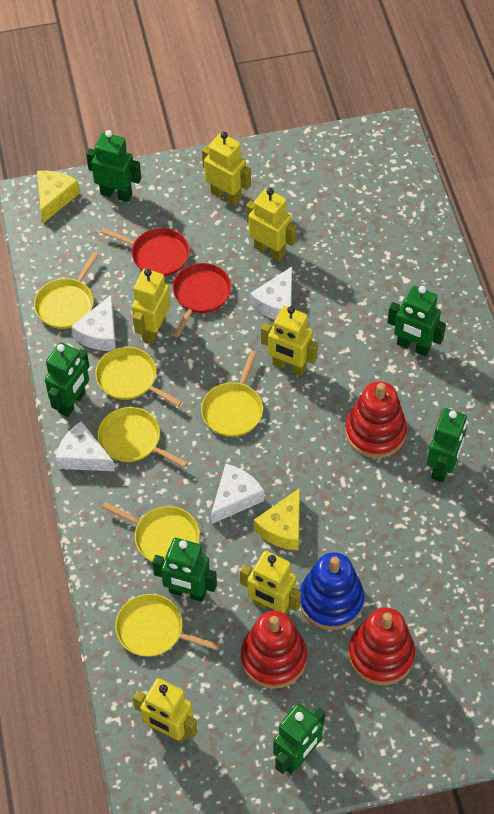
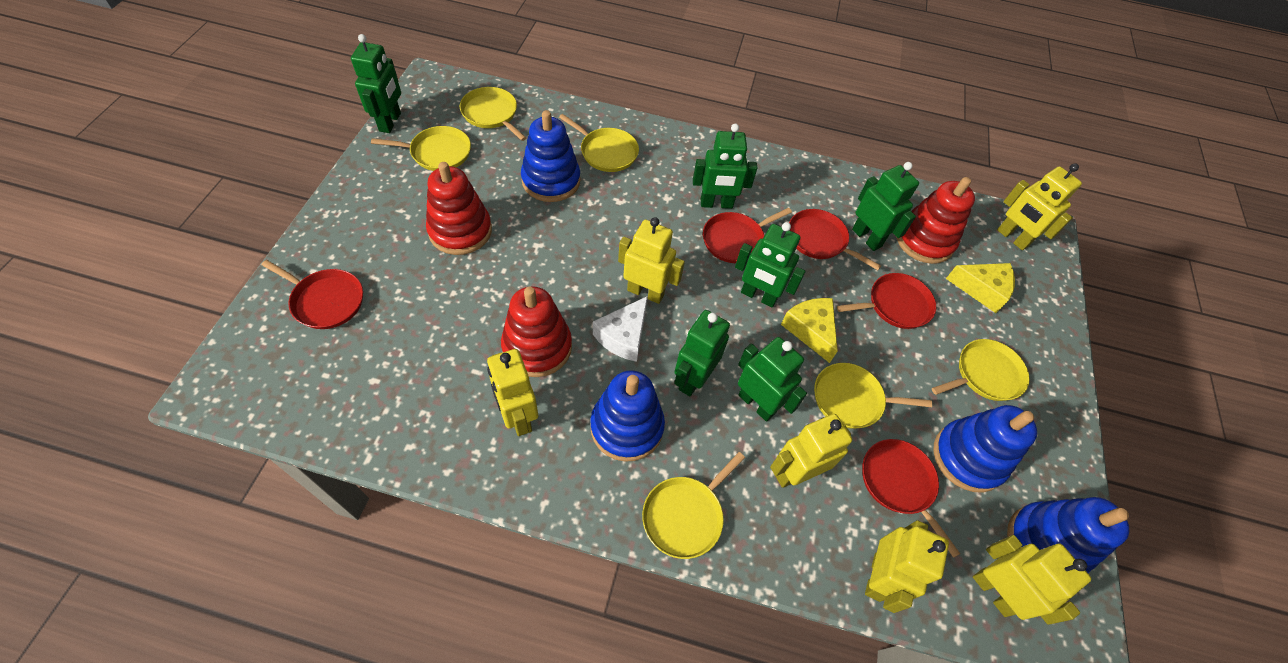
blue stacking toy: [300,552,364,630] = 1 -> [521,110,580,202] [590,370,665,462] [933,405,1037,493] [1007,497,1129,573] = 4
red pan: [100,228,190,276] [173,263,232,337] = 2 -> [261,260,363,329] [703,208,792,263] [789,209,881,270] [837,273,936,329] [862,439,960,558] = 5
white cheese: [56,421,115,471] [71,295,116,351] [211,464,264,524] [250,267,292,320] = 4 -> [593,296,648,362] = 1

